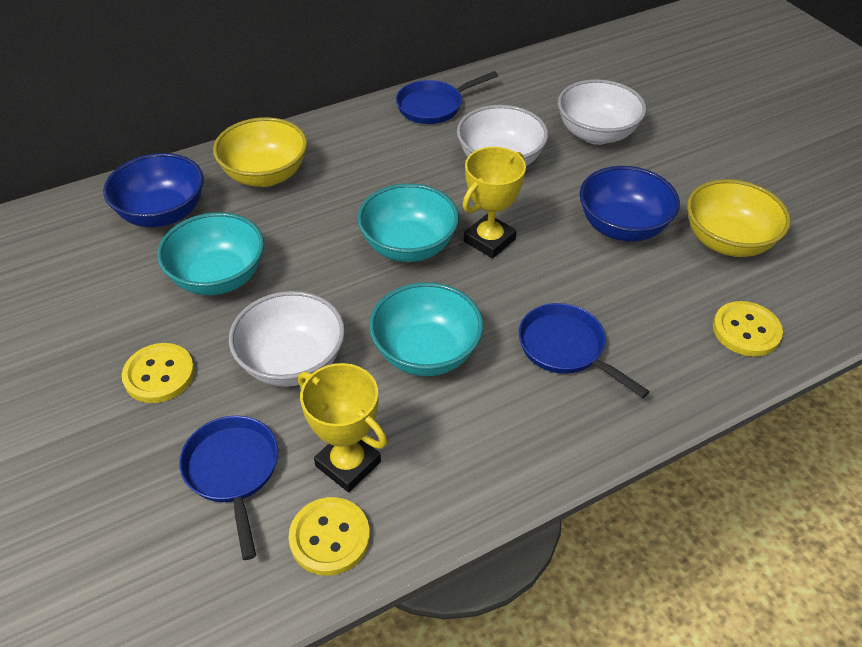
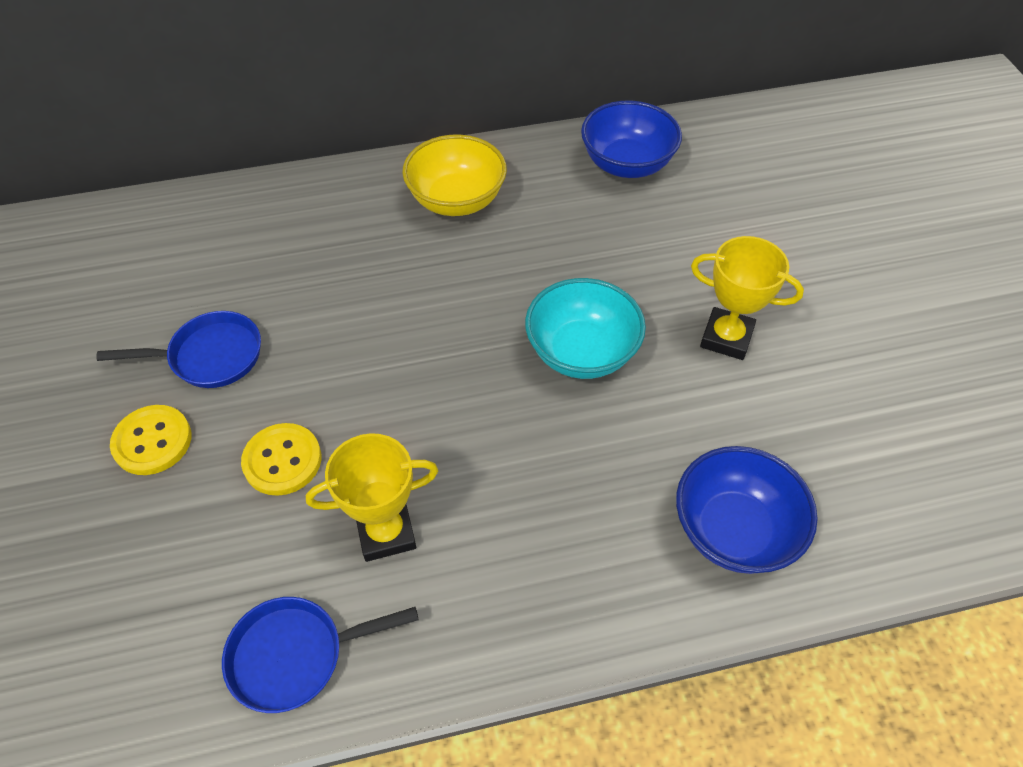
blue pan: [179,416,278,560] [396,71,498,124] [519,303,650,398] = 3 -> [96,311,261,388] [222,597,419,713] = 2
turquoise bowl: [157,212,264,295] [357,183,459,262] [369,282,483,376] = 3 -> [525,278,646,379] = 1
white bowl: [229,291,345,387] [457,105,548,166] [558,79,647,145] = 3 -> none = 0
yellow bowl: [213,117,307,187] [687,179,791,257] = 2 -> [402,135,507,216] = 1
yellow button: [122,343,195,403] [288,497,370,576] [713,301,783,357] = 3 -> [110,405,192,475] [241,423,321,496] = 2

